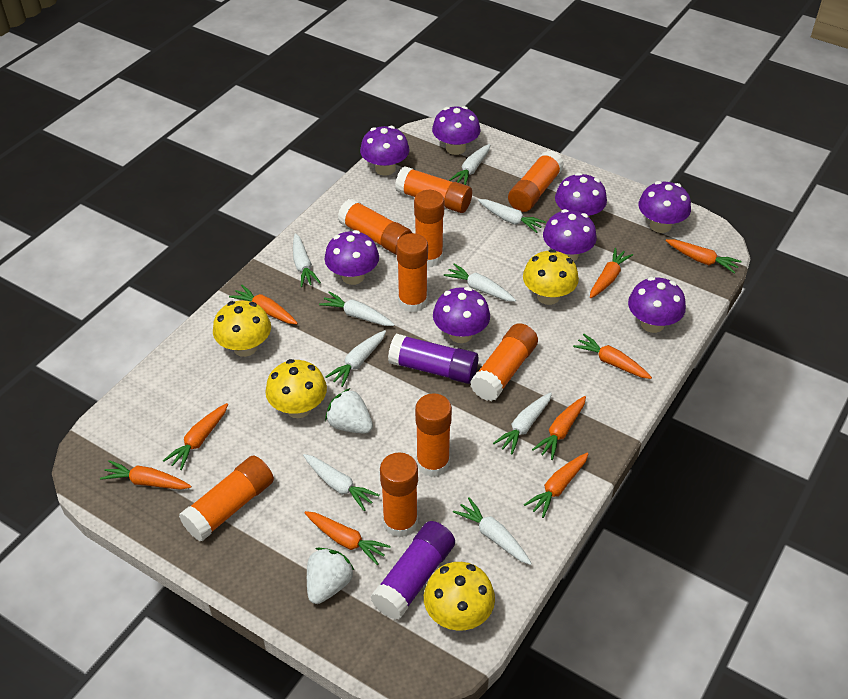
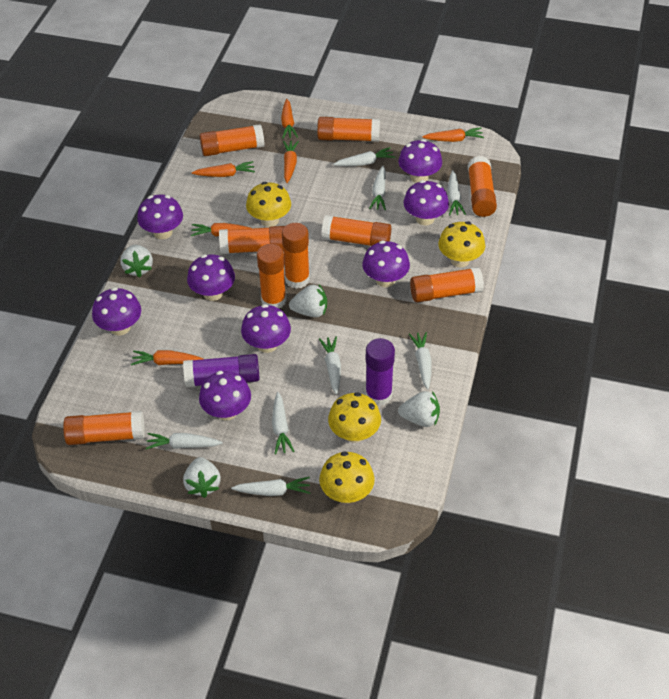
orange carrot: [100,460,191,490] [163,403,228,470] [229,285,298,324] [304,511,391,565] [524,453,589,518] [532,396,586,460] [573,334,652,379] [590,248,633,298] [666,239,742,274] = 9 -> [131,350,203,365] [191,223,252,237] [192,161,255,177] [281,99,298,139] [283,141,299,183] [422,127,484,142] = 6
white carrot: [293,233,321,287] [303,454,380,511] [319,292,395,326] [325,330,386,387] [444,264,516,302] [449,144,490,185] [453,497,532,565] [478,199,546,233] [493,392,552,454] = 9 -> [145,433,223,449] [231,477,310,496] [272,392,295,454] [319,336,341,394] [333,147,395,166] [369,166,386,210] [409,332,432,390] [447,170,466,215] = 8
white strawberry: [307,548,355,604] [325,388,373,433] = 2 -> [120,245,153,278] [183,457,221,498] [289,285,327,317] [398,391,440,427] = 4

